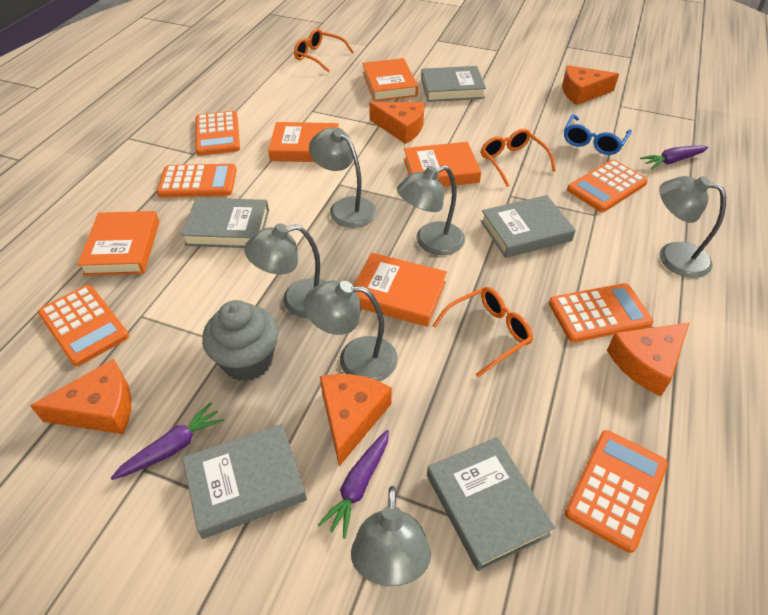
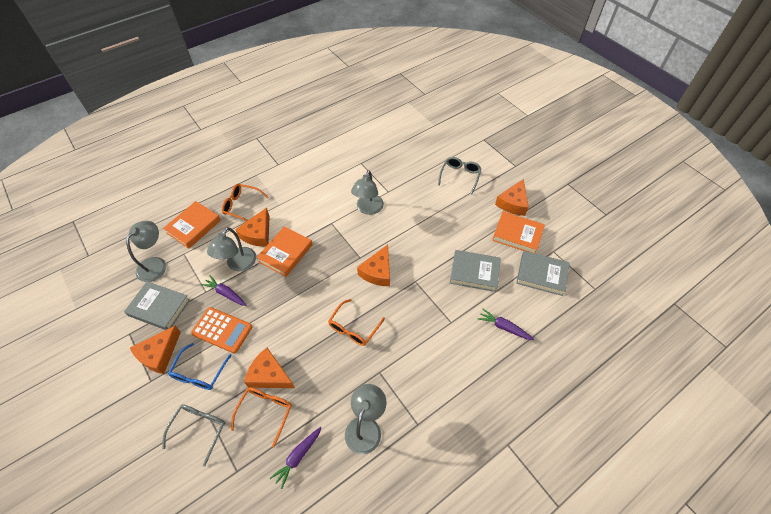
grey book: [181,198,269,248] [182,424,307,539] [421,66,486,102] [427,437,555,571] [480,195,576,258] = 5 -> [124,281,190,330] [450,250,501,292] [516,251,570,296] = 3
grey cupcake: [202,300,279,381] = 1 -> none = 0
grey glasses: none = 0 -> [162,404,225,466] [438,157,481,194] = 2
grey lamp: [244,223,326,318] [304,280,398,381] [309,127,377,228] [351,486,431,586] [397,165,465,255] [659,176,726,278] = 6 -> [126,221,166,282] [207,227,256,271] [345,384,386,454] [351,170,384,215] = 4
orange book: [77,211,159,276] [268,122,339,162] [354,253,447,327] [362,58,418,102] [404,142,481,187] = 5 -> [163,201,221,249] [257,226,312,277] [492,211,545,253] = 3
orange calculator: [38,285,129,367] [157,164,237,197] [196,111,240,156] [549,283,654,342] [565,430,668,553] [567,159,648,212] = 6 -> [191,307,252,353] = 1

